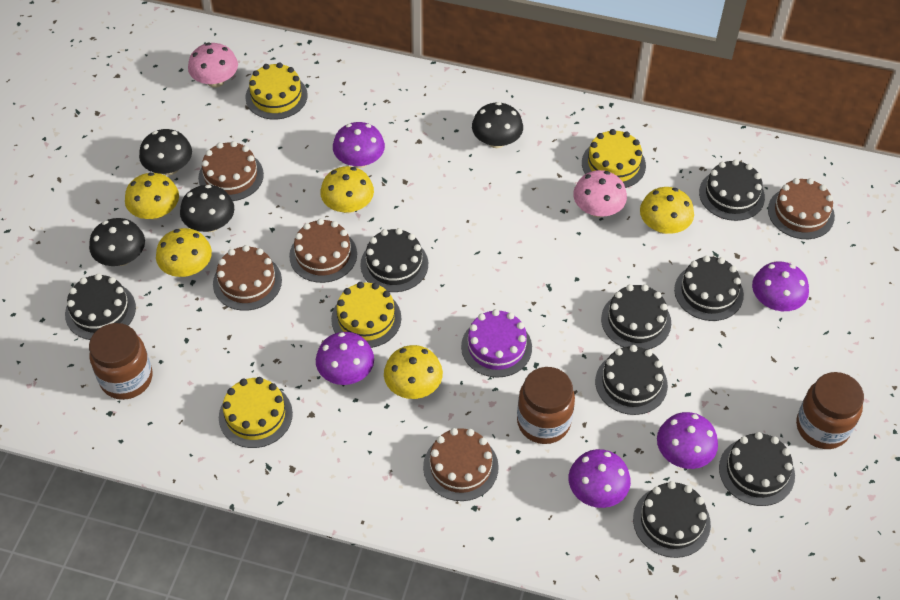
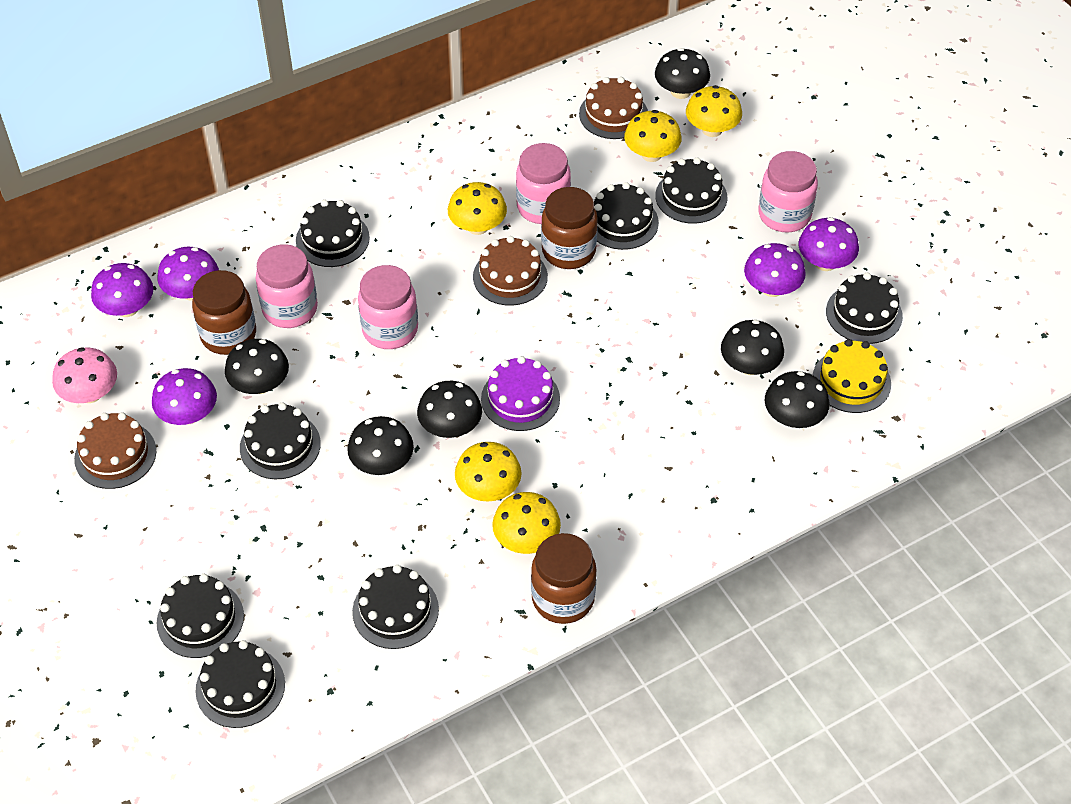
black mushroom: [89,218,145,266] [139,129,192,175] [180,185,234,232] [472,102,523,148] = 4 -> [225,339,289,394] [347,416,414,475] [417,381,482,438] [655,48,710,99] [721,320,784,375] [765,371,830,428] = 6
brown cake: [198,141,264,201] [213,245,282,311] [289,219,357,283] [423,428,499,501] [768,178,835,239] = 5 -> [74,412,156,489] [473,236,548,306] [579,77,648,139] = 3
pink jar: none = 0 -> [256,244,318,328] [358,265,418,349] [516,143,571,224] [759,151,818,232] = 4
pink mushroom: [188,43,238,88] [573,170,627,217] = 2 -> [52,347,117,403] = 1
yellow cake: [219,377,293,448] [245,62,308,119] [331,282,401,348] [582,129,646,188] = 4 -> [813,339,891,413] = 1

